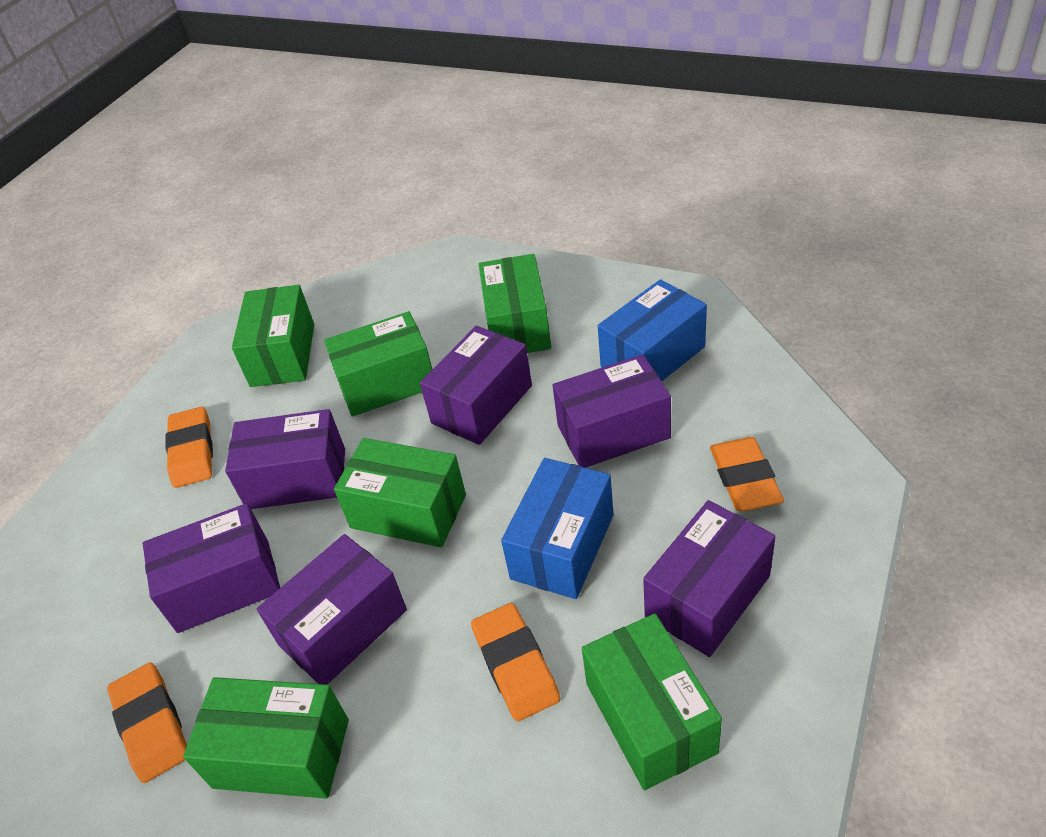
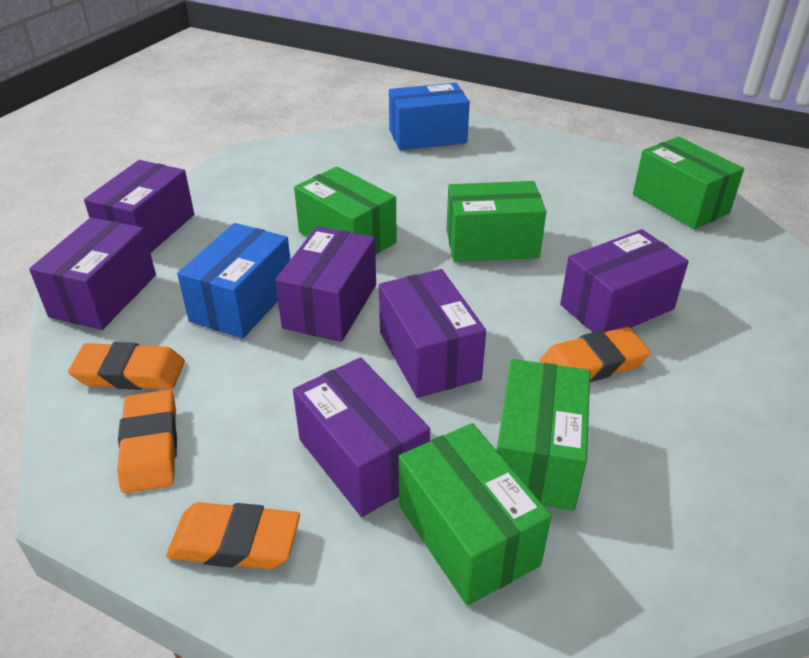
green box: [183,677,349,799] [232,285,314,387] [324,311,433,417] [334,438,466,547] [479,254,551,353] [582,614,722,791] = 6 -> [294,167,397,255] [399,423,552,606] [446,181,547,262] [497,359,590,511] [633,137,744,229] = 5

